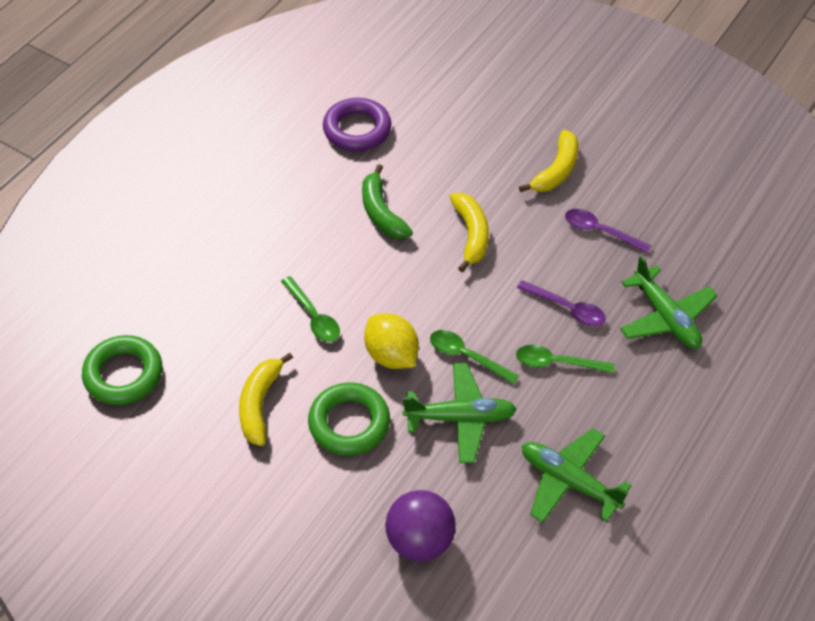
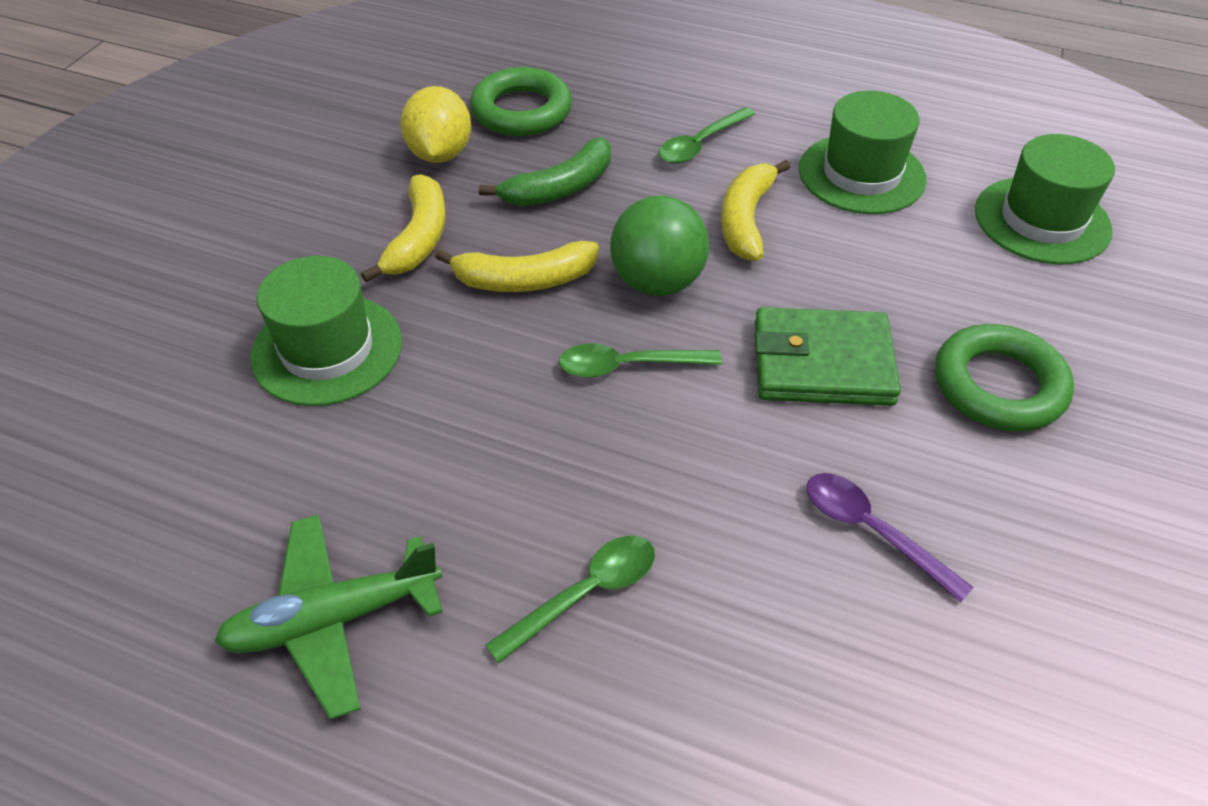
green ball: none = 0 -> [610,196,709,296] = 1
green hat: none = 0 -> [250,256,402,406] [799,91,926,214] [975,134,1115,264] = 3
green plane: [402,363,517,463] [522,428,632,523] [620,256,718,349] = 3 -> [215,514,443,720] = 1
green wallet: none = 0 -> [754,307,901,406] = 1
purple ball: [385,490,456,561] = 1 -> none = 0
purple ring: [323,98,391,151] = 1 -> none = 0
purple spoon: [517,280,606,326] [565,209,651,253] = 2 -> [807,473,973,602] = 1

